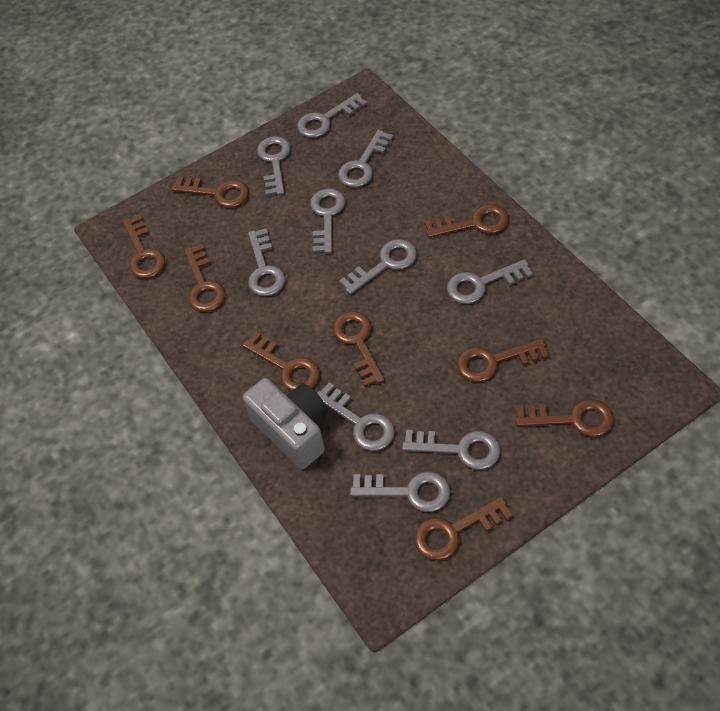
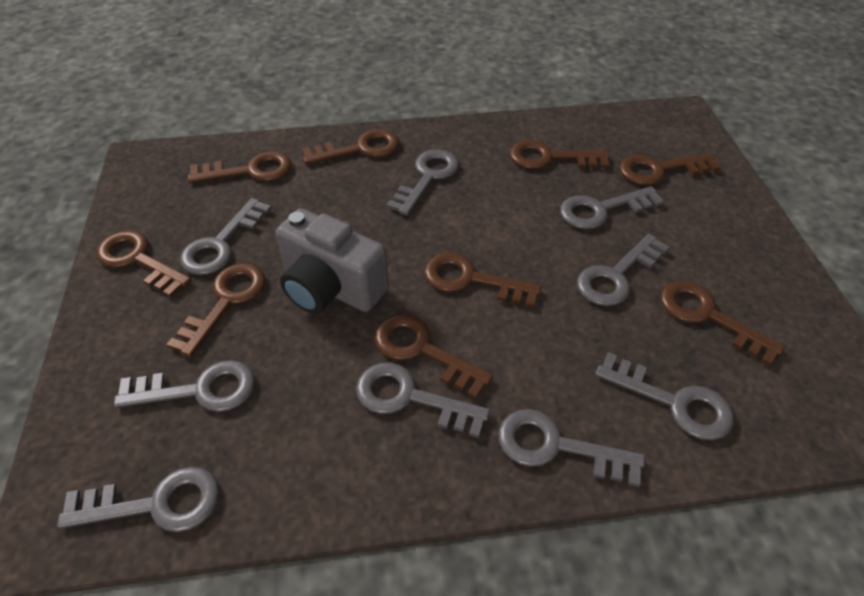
grey key: [248,228,285,296] [257,136,291,196] [297,93,367,138] [310,188,345,253] [317,382,395,451] [338,130,393,187] [339,239,417,295] [350,472,450,512] [402,430,501,470] [447,259,533,304] = 10 -> [57,467,219,532] [114,360,255,412] [180,198,271,275] [356,362,490,438] [386,150,459,216] [499,409,645,487] [560,186,664,229] [577,234,670,306] [595,352,734,440] = 9

